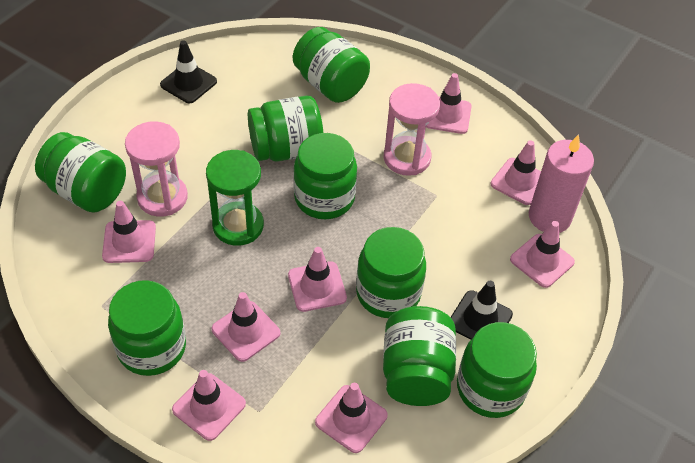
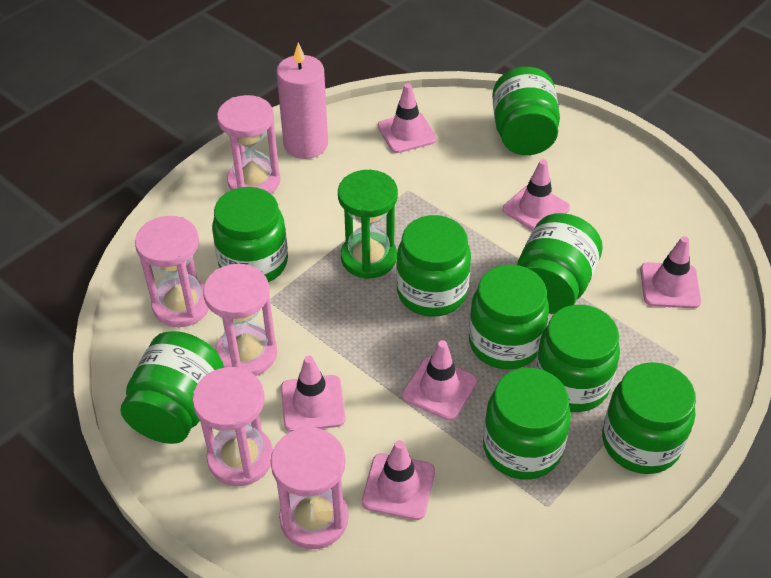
black traffic cone: [160,40,217,103] [451,281,513,340] = 2 -> none = 0
green jar: [35,132,126,213] [108,280,186,376] [248,96,323,162] [293,27,370,103] [293,133,357,219] [356,227,426,318] [383,306,456,406] [457,322,537,418] = 8 -> [121,331,224,444] [212,187,288,282] [396,215,471,317] [469,265,549,370] [483,368,571,480] [492,67,560,155] [517,213,602,314] [535,305,620,412] [602,362,696,474] = 9
pink hourglass: [125,121,188,217] [384,83,440,176] = 2 -> [135,216,209,327] [192,367,273,486] [203,264,277,376] [217,95,280,194] [270,427,349,549] = 5
pink traffic cone: [102,201,156,263] [172,370,246,441] [211,292,280,362] [288,247,347,312] [315,383,388,453] [426,73,472,134] [491,140,541,205] [510,221,575,288] = 8 -> [281,356,346,432] [362,440,435,520] [378,83,437,153] [402,340,477,421] [503,159,570,231] [640,236,701,308] = 6

